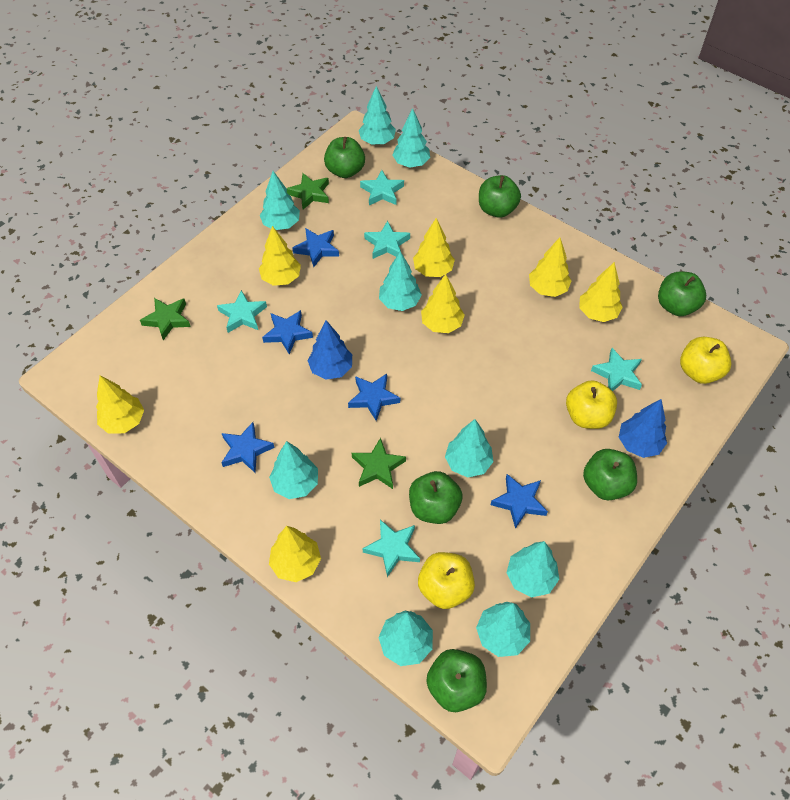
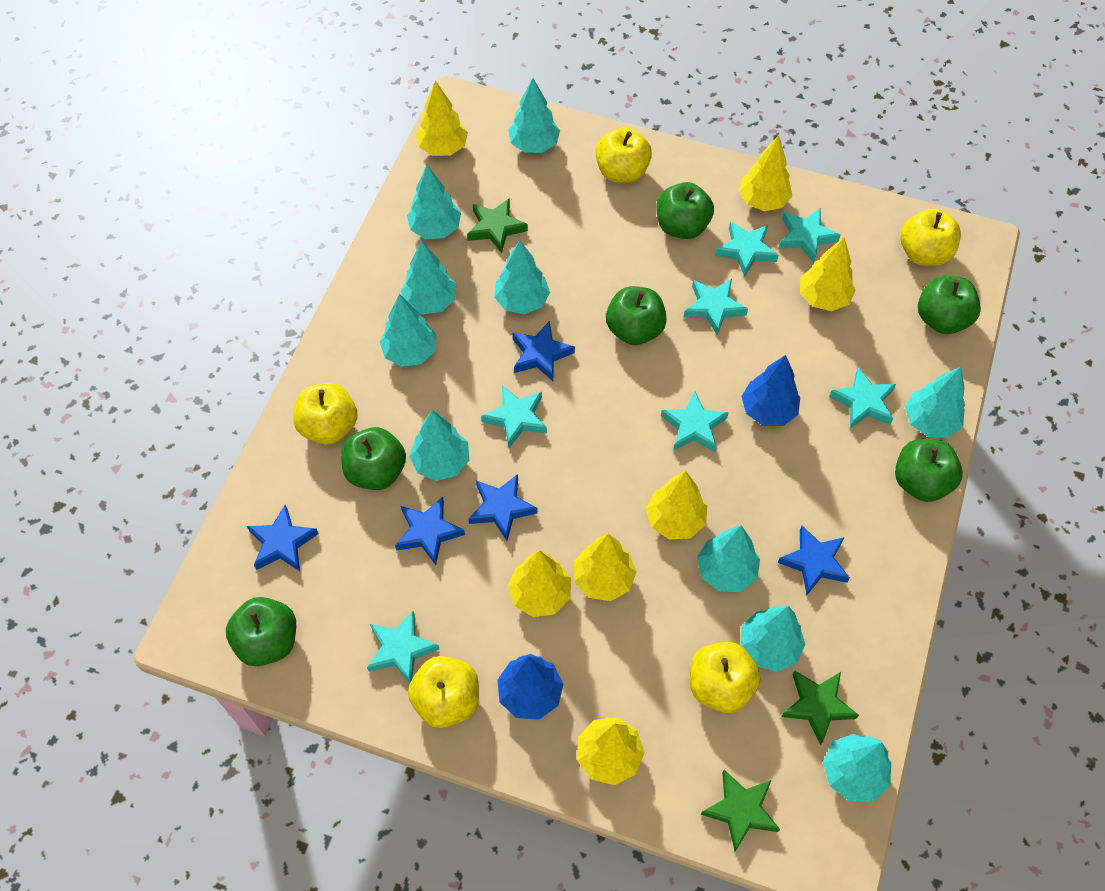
turquoise star: [217,290,267,333] [360,170,404,205] [362,520,420,577] [364,221,410,259] [591,348,642,391] = 5 -> [367,611,439,683] [481,385,547,448] [661,391,729,452] [684,279,748,335] [715,221,779,277] [779,208,841,263] [829,367,896,429] = 7
turquoise tree: [260,171,300,230] [269,441,318,499] [359,86,396,145] [378,611,433,666] [379,251,422,311] [392,108,430,168] [445,419,493,477] [476,601,530,657] [506,541,559,597] = 9 -> [380,294,437,367] [401,240,456,314] [407,165,461,239] [409,410,469,481] [494,240,550,314] [508,78,560,153] [697,525,760,592] [741,606,805,672] [823,734,891,802] [905,367,965,438] = 10
yellow apple: [418,552,475,609] [566,380,617,429] [680,337,732,384] = 3 -> [293,383,358,445] [408,656,479,728] [595,127,652,183] [690,642,761,713] [900,209,961,266] = 5

